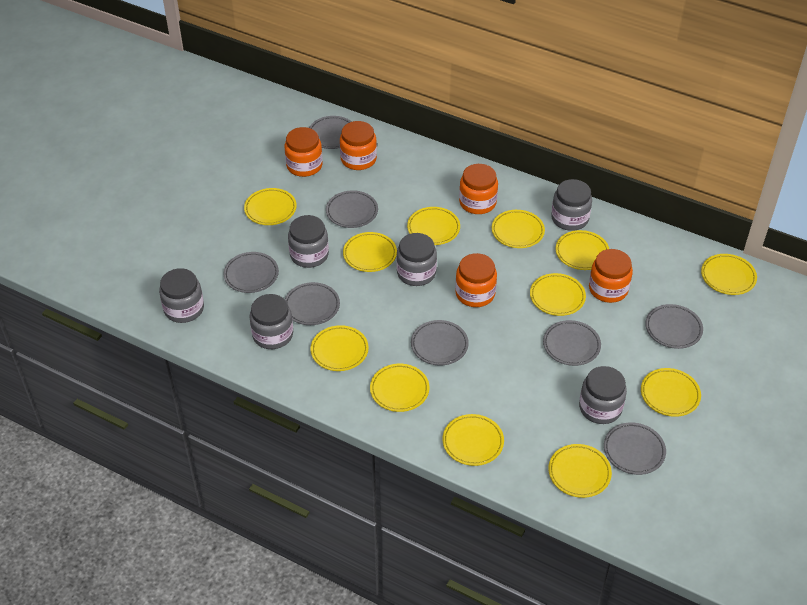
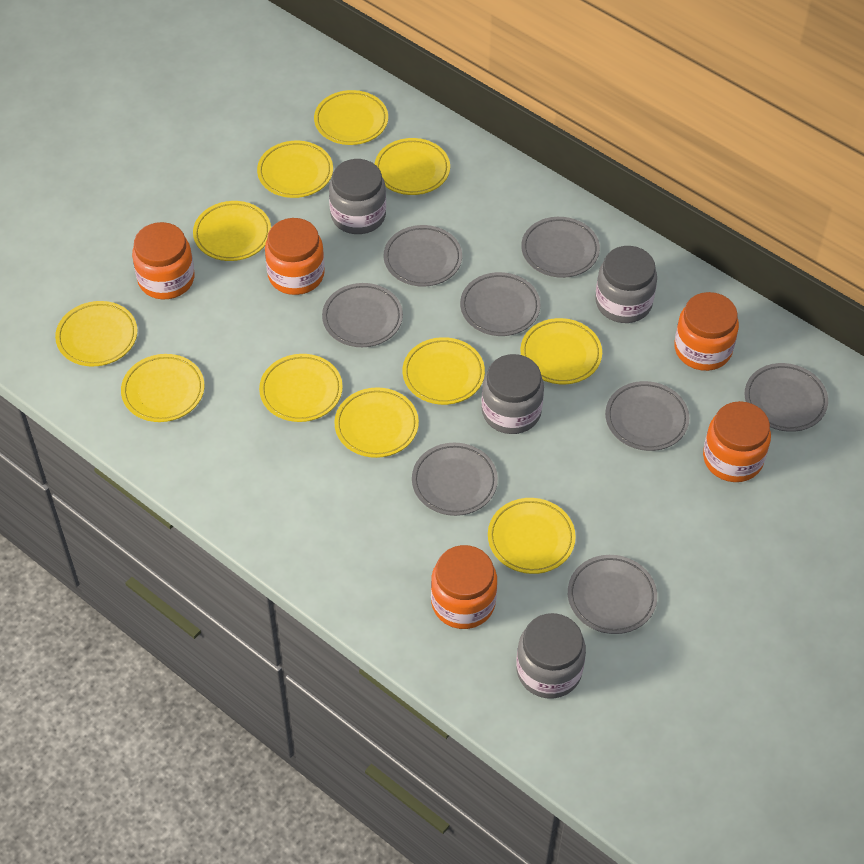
grey jar: [159,268,204,323] [249,294,293,349] [288,215,329,268] [396,233,437,286] [551,179,592,231] [579,366,627,424] = 6 -> [329,159,386,234] [481,354,544,434] [516,613,586,699] [595,246,657,323] = 4
yellow plate: [244,188,297,225] [311,325,369,371] [343,232,397,272] [370,364,429,412] [407,207,460,245] [442,414,504,466] [492,210,545,248] [530,273,586,316] [548,444,612,498] [556,230,609,270] [641,368,701,417] [701,254,757,295] = 12 -> [55,301,137,367] [121,354,204,422] [193,201,271,261] [257,141,333,198] [259,354,343,422] [314,90,388,145] [334,388,419,458] [375,138,450,195] [403,337,485,405] [488,498,576,574] [521,318,602,384] = 11

